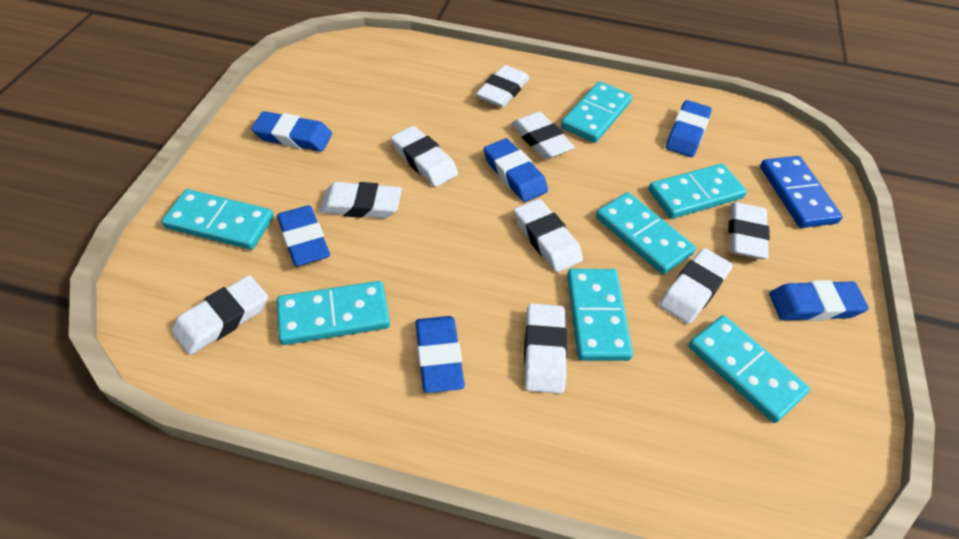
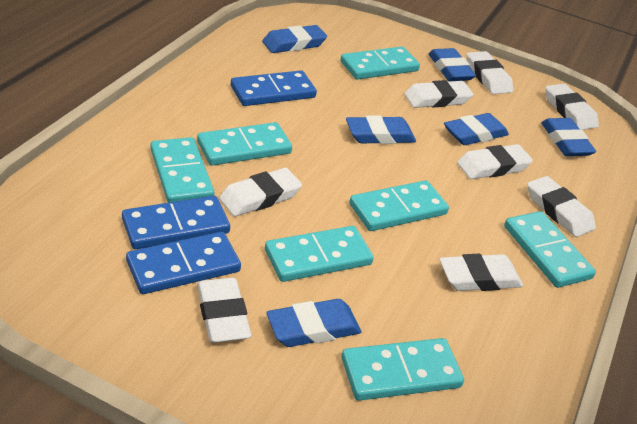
blue domino: [760,156,843,228] = 1 -> [122,196,230,249] [126,232,241,294] [231,70,317,106] = 3
white eraser: [172,275,268,355] [319,182,402,218] [391,126,458,187] [476,65,530,108] [511,112,575,160] [514,199,583,272] [524,303,567,394] [659,248,733,324] [729,202,770,259] = 9 -> [197,278,251,343] [219,168,302,217] [404,80,473,108] [439,254,523,291] [457,144,533,179] [467,51,513,94] [527,176,596,237] [545,84,599,130] = 8

